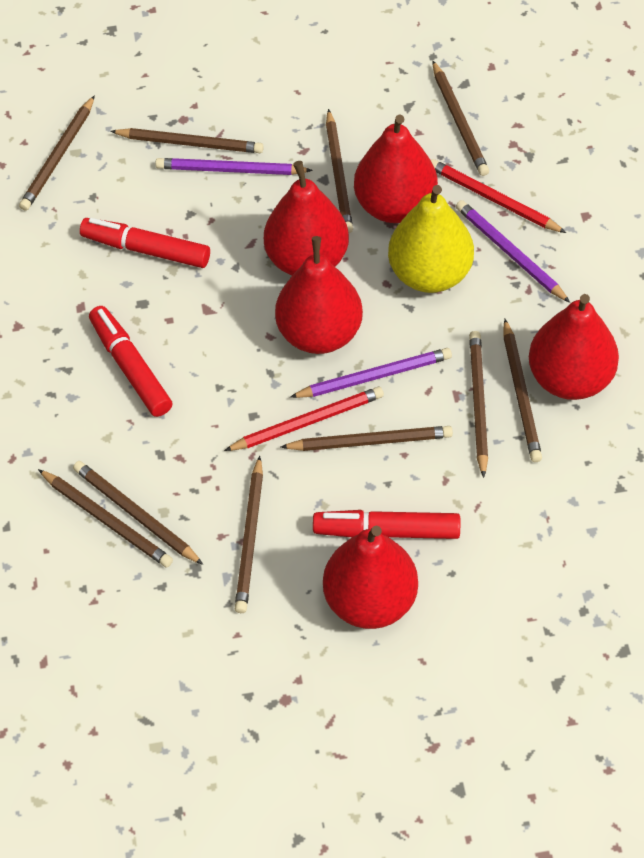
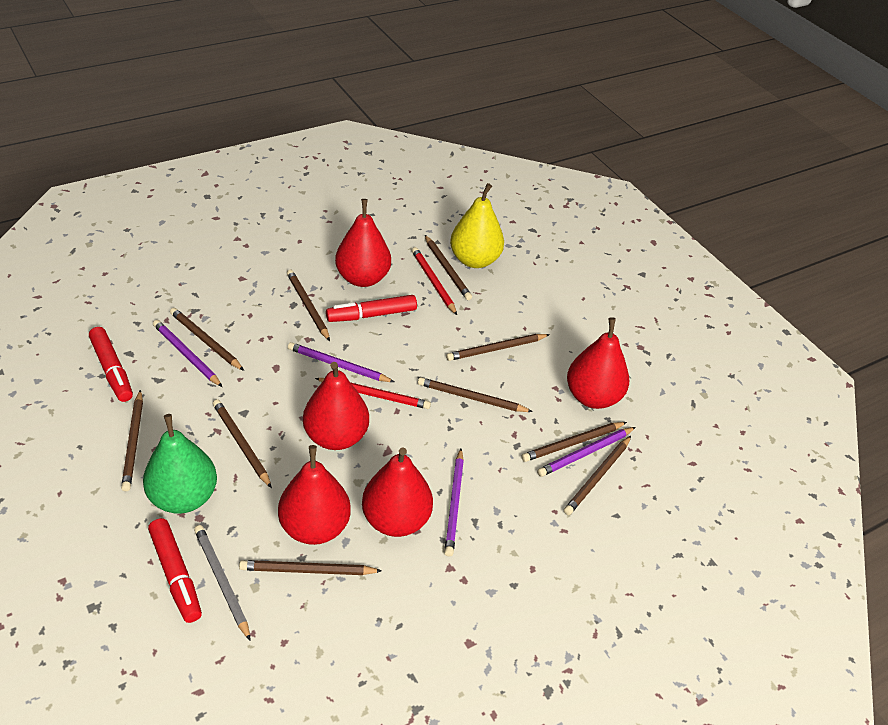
green pear: none = 0 -> [143,414,217,514] = 1
grey pencil: none = 0 -> [194,525,251,641] = 1
purple pencil: [155,158,313,175] [290,348,452,398] [456,200,570,303] = 3 -> [153,320,222,387] [288,342,394,382] [444,449,464,557] [537,427,636,477] = 4

